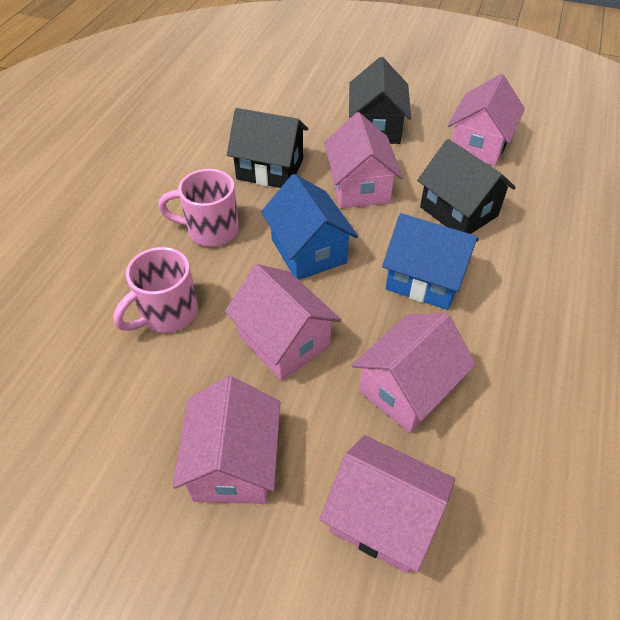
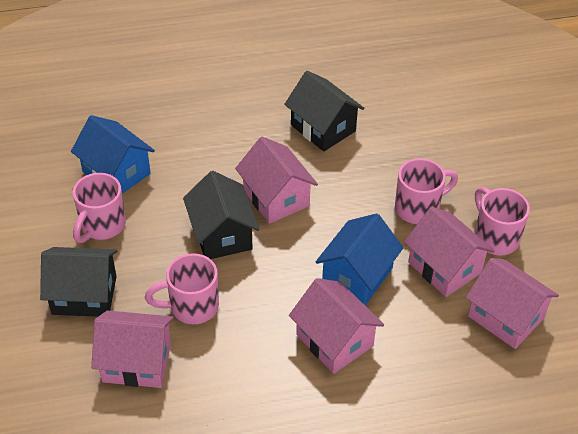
pink house: [172,376,280,504] [225,264,341,381] [320,435,455,573] [324,112,403,208] [351,313,476,433] [448,74,525,166] = 6 -> [91,310,174,388] [235,137,318,224] [289,278,384,374] [404,207,494,297] [466,258,559,349] = 5
pink mug: [113,247,198,333] [158,169,239,247] = 2 -> [73,173,126,243] [145,253,219,324] [395,158,458,224] [475,187,530,256] = 4

